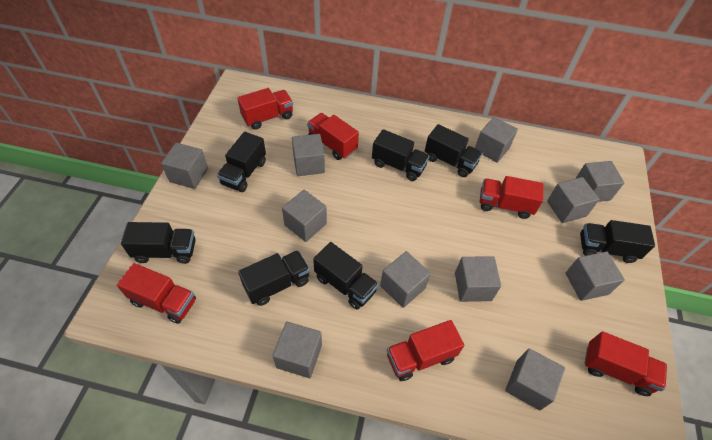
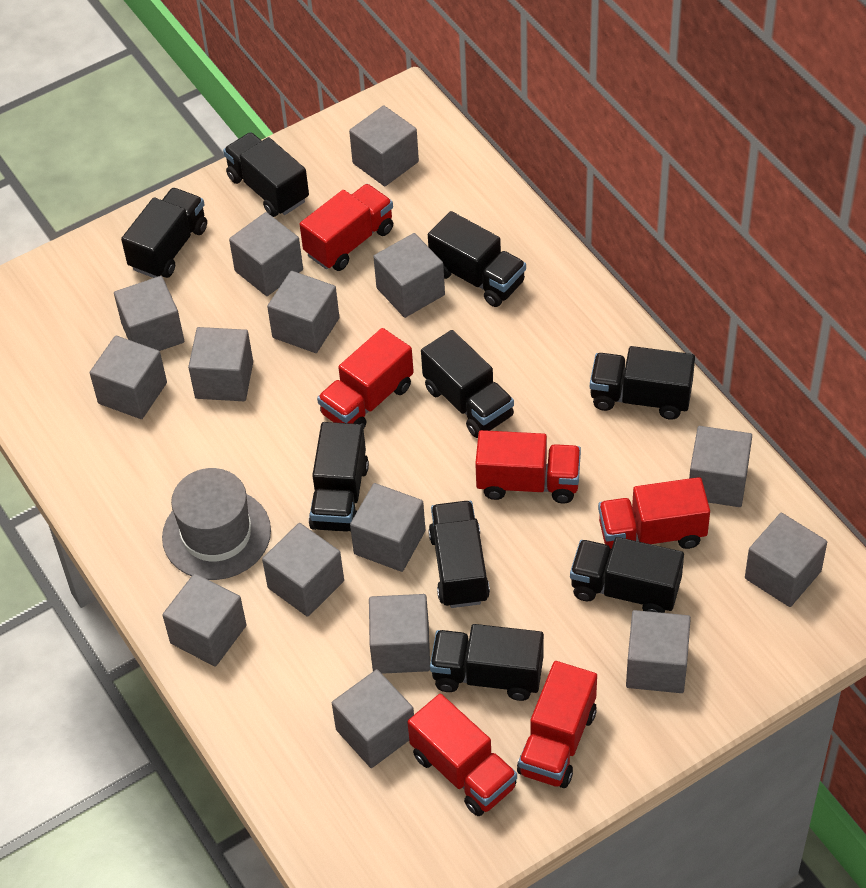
black truck: [121,222,196,264] [217,132,266,192] [238,250,310,306] [313,242,379,310] [372,129,429,181] [425,124,483,177] [580,220,655,263] = 7 -> [121,188,207,278] [223,132,309,217] [309,422,369,532] [421,330,514,438] [428,211,526,307] [428,501,490,608] [430,624,544,701] [570,537,684,613] [590,346,695,420] = 9
grey cube: [161,143,208,189] [273,322,322,378] [282,190,327,242] [292,134,325,176] [380,251,431,308] [455,256,501,302] [475,117,518,163] [505,348,565,410] [547,177,600,223] [566,251,625,301] [575,161,624,202] = 11 -> [90,336,167,419] [114,276,184,351] [162,573,246,667] [188,327,253,401] [229,212,303,296] [262,523,344,617] [267,271,339,353] [332,669,414,768] [349,105,419,186] [350,483,425,572] [369,594,430,674] [373,233,445,318] [626,610,691,693] [689,426,752,507] [745,513,827,607] = 15
grey hat: none = 0 -> [162,468,271,580] = 1

